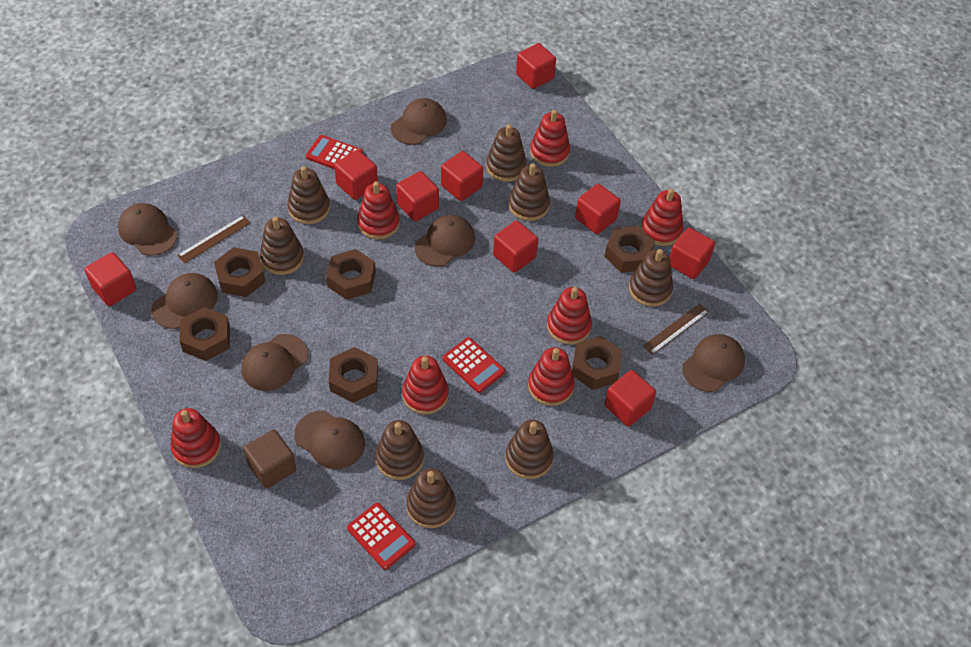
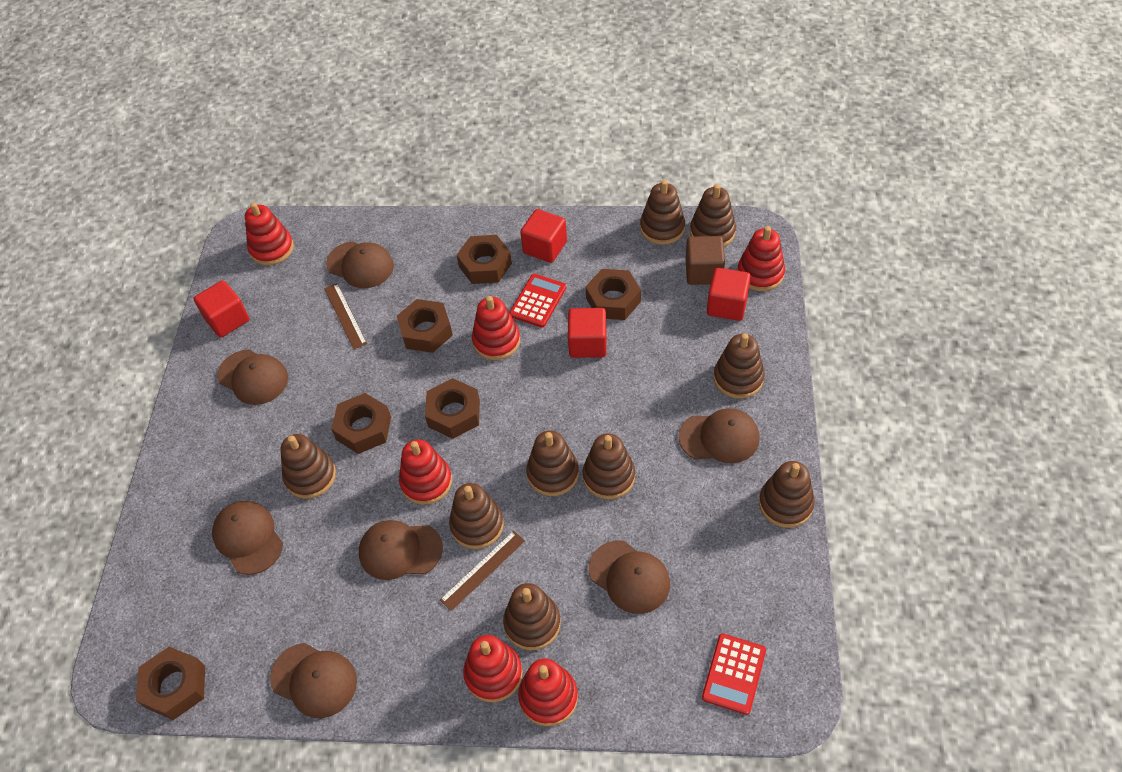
brown stacking toy: [260,217,304,275] [288,166,330,224] [375,420,424,480] [406,468,456,528] [486,124,527,182] [505,420,554,479] [508,163,550,221] [629,249,673,307] = 8 -> [280,434,336,499] [449,483,504,549] [503,583,561,650] [526,431,579,496] [583,433,635,499] [640,180,685,245] [690,184,736,247] [713,333,765,399] [759,461,815,528] = 9
red calculator: [306,135,363,169] [347,503,416,570] [443,337,505,393] = 3 -> [509,274,566,328] [702,634,766,715] = 2
red cube: [85,252,137,306] [334,150,378,200] [396,171,439,222] [441,151,483,201] [493,220,538,273] [516,43,556,89] [575,184,621,234] [605,370,656,427] [670,227,715,279] = 9 -> [193,280,249,338] [520,209,567,263] [568,308,607,358] [707,268,751,321] = 4
red stacking toy: [171,408,221,468] [357,181,400,239] [402,356,449,415] [528,347,574,406] [530,110,570,167] [547,287,592,345] [641,189,683,246] = 7 -> [245,202,294,265] [399,439,452,505] [463,635,523,702] [472,296,520,360] [518,658,578,727] [737,226,785,291] = 6

